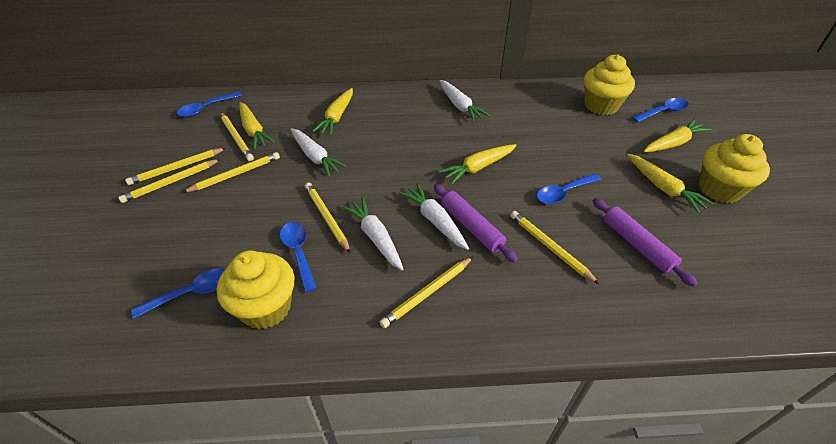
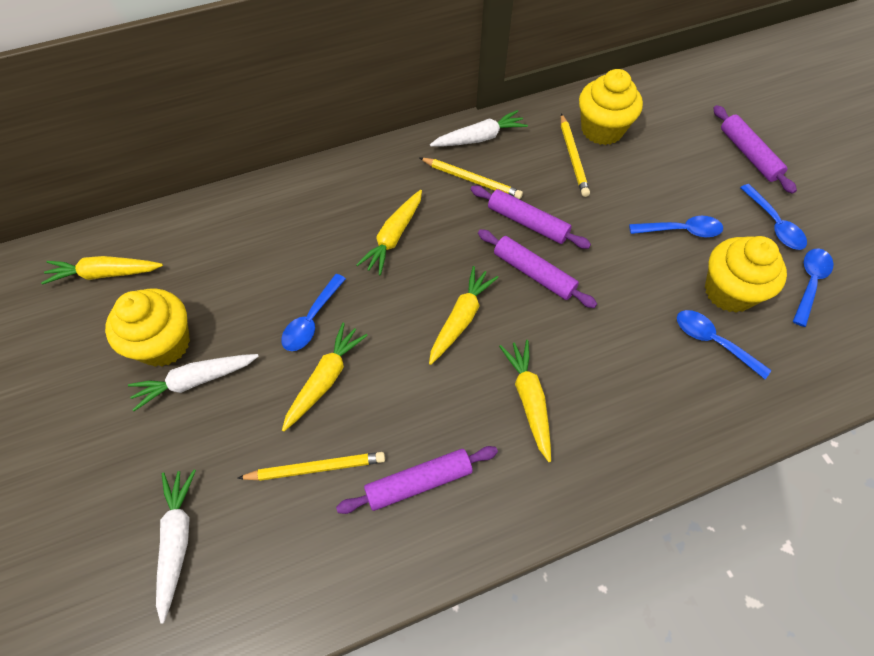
purple rolling pin: [433,184,518,263] [593,198,698,287] = 2 -> [336,446,498,514] [471,186,591,249] [478,229,597,308] [713,105,797,194] = 4
white carrot: [290,128,347,177] [342,198,403,270] [399,183,469,250] [439,80,490,122] = 4 -> [128,354,259,411] [156,470,196,624] [430,110,528,147] = 3
yellow pencil: [118,159,221,203] [125,148,226,185] [182,152,280,193] [221,113,254,161] [305,183,350,253] [380,257,473,328] [510,211,599,284] = 7 -> [237,452,385,481] [420,158,523,199] [561,114,590,197] = 3

